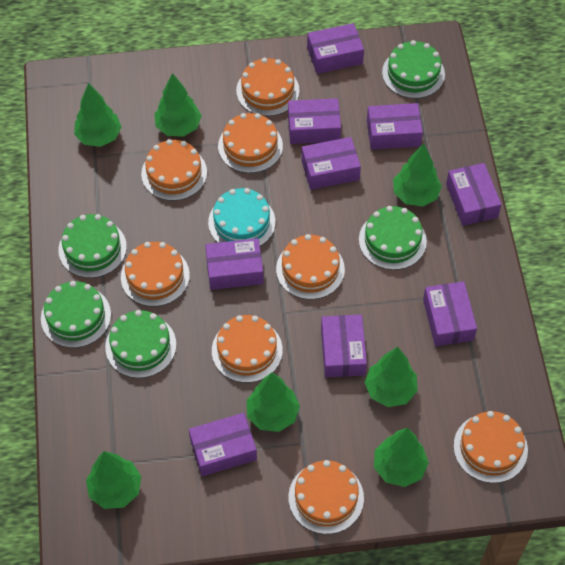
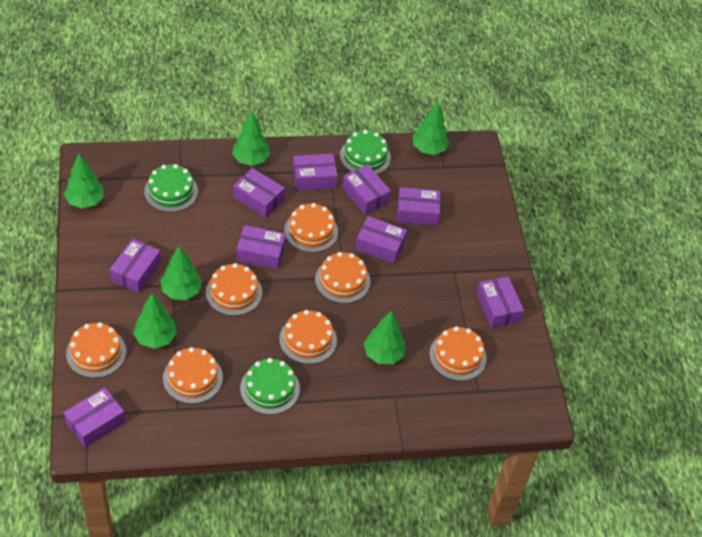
green cake: [41,281,111,348] [58,214,127,278] [105,310,176,378] [359,206,427,270] [382,40,445,99] = 5 -> [144,164,198,212] [240,358,300,415] [340,130,391,174] = 3
green tree: [74,83,121,147] [86,451,142,509] [154,73,202,137] [247,372,300,432] [365,347,418,407] [374,428,429,487] [393,143,442,206] = 7 -> [64,153,104,208] [133,293,177,349] [161,245,202,300] [232,112,270,166] [364,311,406,364] [413,102,449,155] = 6
orange cake: [121,242,190,306] [141,139,207,201] [212,315,283,383] [218,113,283,173] [236,58,300,116] [276,234,345,299] [289,460,364,534] [454,411,528,483] = 8 -> [66,322,126,378] [163,347,223,404] [206,263,262,316] [279,310,337,364] [284,203,338,253] [315,252,370,303] [429,326,487,381] = 7
turquoise cake: [208,188,275,246] = 1 -> none = 0

